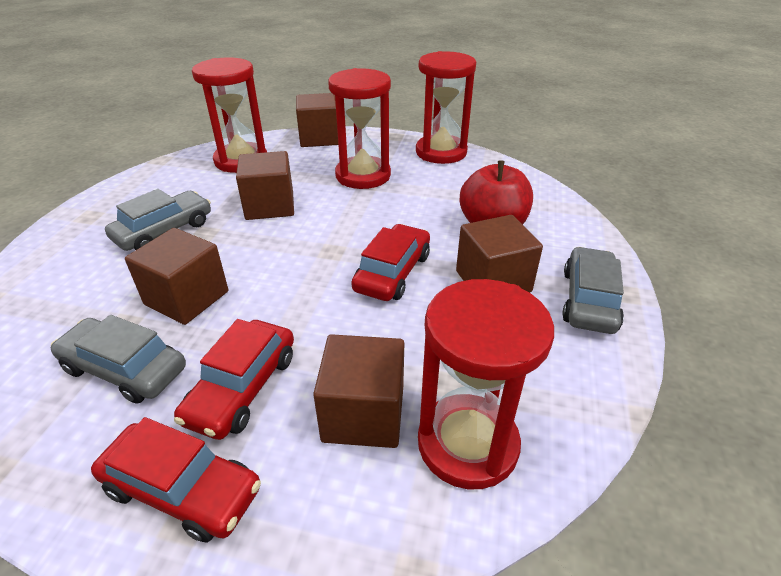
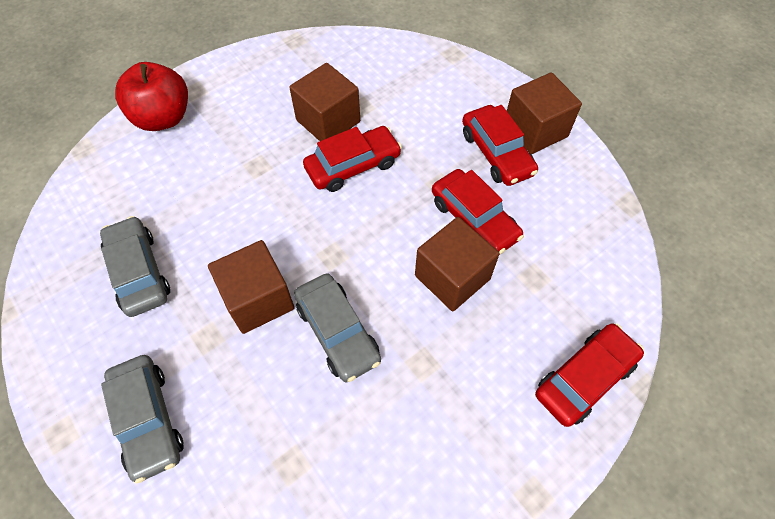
brown cube: [125,228,228,325] [236,151,294,220] [296,93,338,147] [313,334,404,448] [456,215,543,293] = 5 -> [208,240,294,334] [289,63,360,141] [415,217,499,311] [507,72,582,154] = 4
red car: [91,417,261,543] [174,319,294,440] [351,224,430,301] = 3 -> [303,126,402,192] [432,169,524,255] [462,105,538,186] [535,324,644,427] = 4
red hourglass: [192,57,267,173] [328,68,391,189] [416,51,476,164] [418,279,554,490] = 4 -> none = 0

